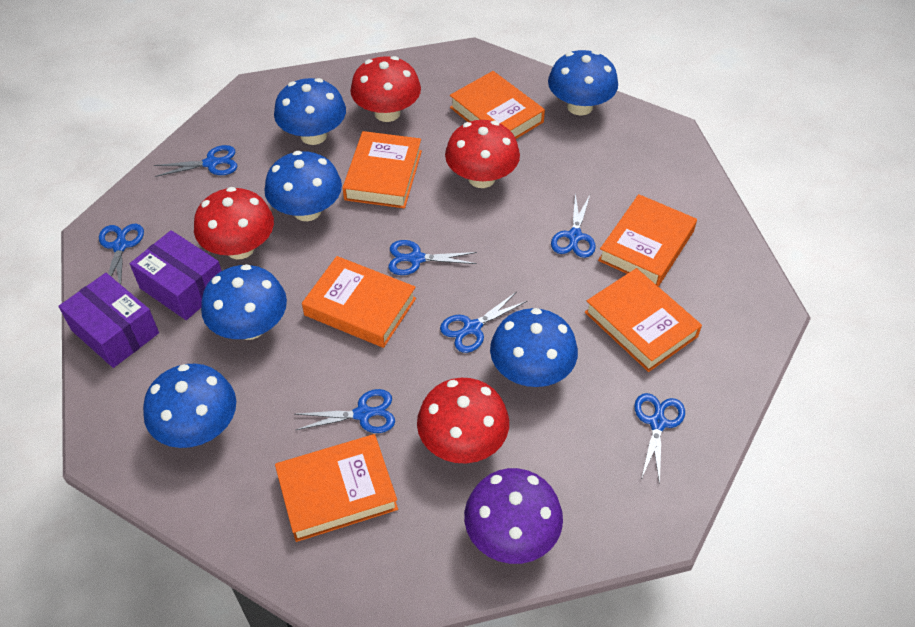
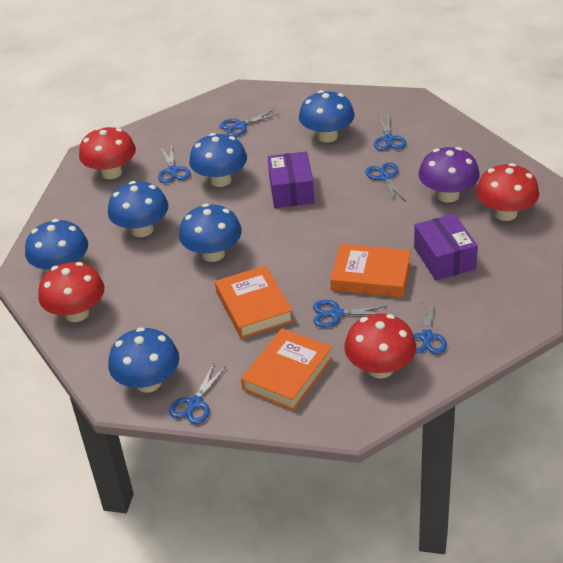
orange book: [275,434,398,542] [302,256,416,348] [342,131,422,208] [450,71,545,139] [585,268,702,372] [598,194,697,287] = 6 -> [215,265,293,339] [241,328,333,411] [330,244,411,298] = 3

